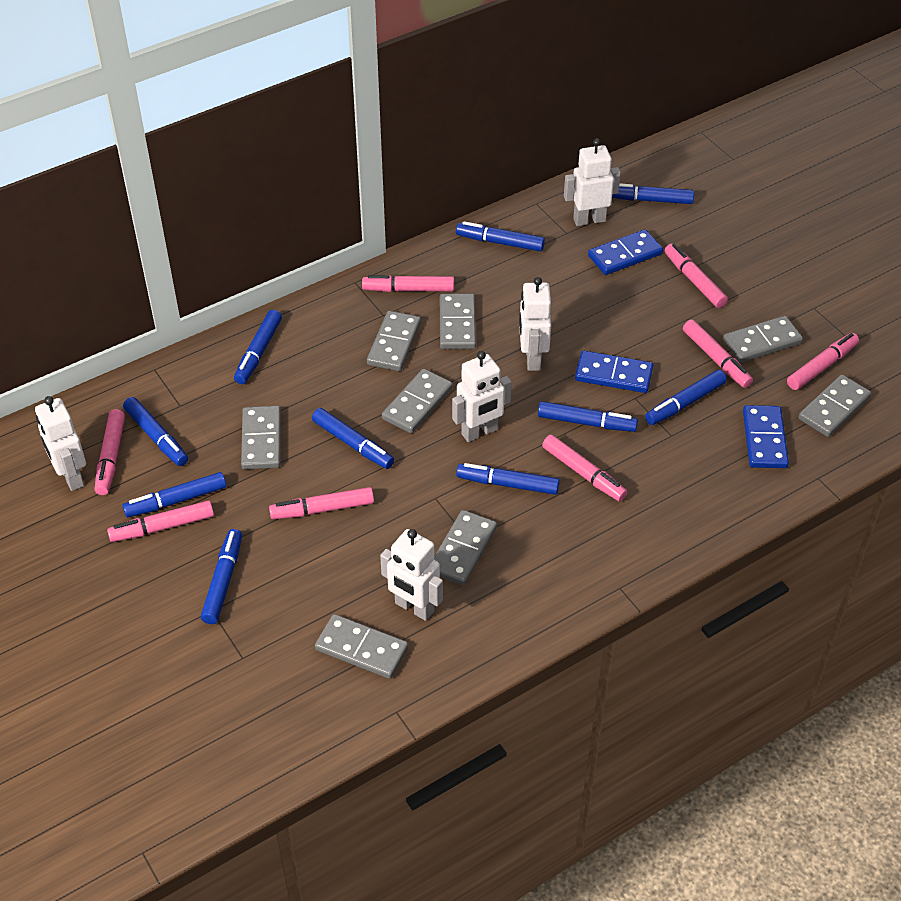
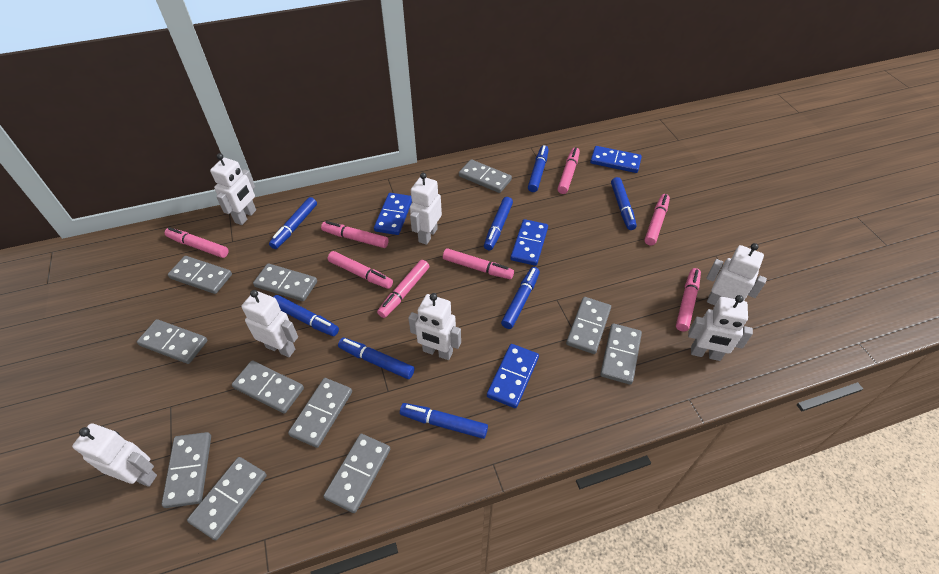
blue domino: [575,351,653,393] [588,229,663,275] [743,405,789,468] = 3 -> [374,193,412,235] [487,344,539,408] [511,219,548,266] [590,146,642,173] = 4
blue marker: [122,472,226,517] [123,397,188,466] [201,529,242,624] [234,310,282,384] [312,408,394,469] [456,221,545,252] [456,463,560,495] [538,401,638,432] [612,183,694,204] [645,370,727,425] = 10 -> [269,197,317,249] [273,295,339,336] [338,338,415,379] [400,403,488,439] [484,197,513,250] [501,267,540,329] [528,145,549,192] [611,177,637,230] = 8
grey domino: [241,406,281,469] [315,614,408,679] [367,311,421,371] [382,369,453,433] [434,510,497,585] [440,293,476,349] [723,316,803,363] [798,374,871,437] = 8 -> [137,319,207,364] [162,432,211,508] [168,256,232,294] [187,457,267,540] [232,360,304,414] [253,263,317,301] [288,378,352,448] [323,434,390,513] [459,160,512,193] [566,297,611,354] [600,323,642,385] = 11
white robot: [35,396,86,491] [380,529,443,621] [452,351,512,442] [519,277,551,371] [564,138,621,226] = 5 -> [72,423,157,487] [210,153,256,225] [241,290,298,357] [408,293,461,360] [410,173,442,245] [688,295,753,361] [706,243,767,306] = 7

